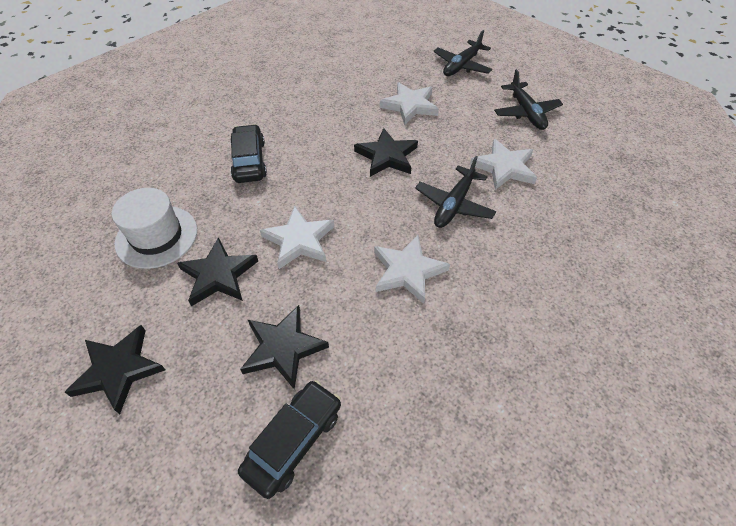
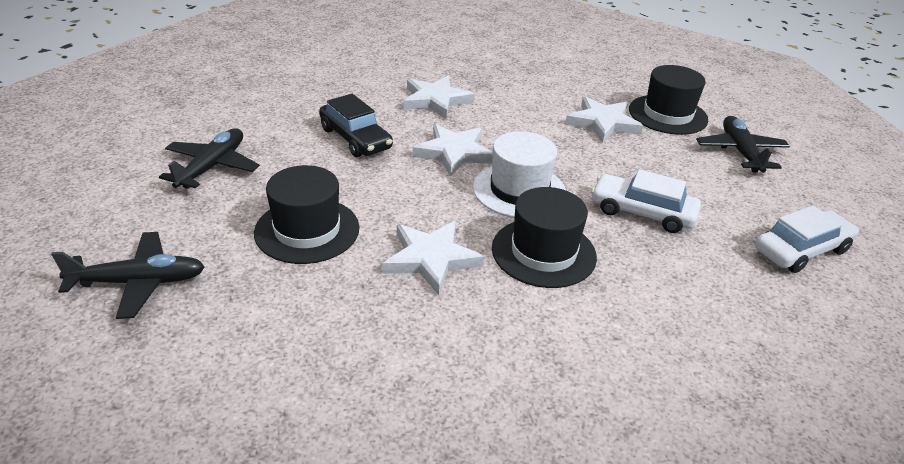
black car: [230,124,267,183] [238,380,341,499] = 2 -> [319,94,393,157] = 1
black hat: none = 0 -> [254,165,359,264] [492,187,597,288] [629,65,708,135] = 3
black star: [65,325,165,414] [177,237,258,306] [240,305,329,389] [354,128,418,177] = 4 -> none = 0
white car: none = 0 -> [591,169,701,233] [755,205,859,273] = 2

